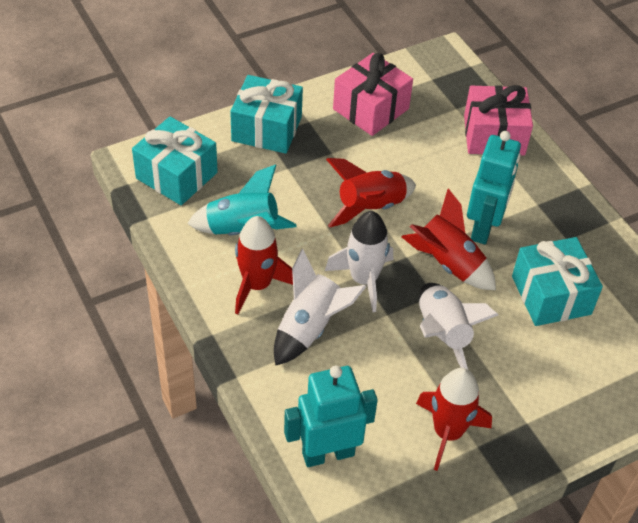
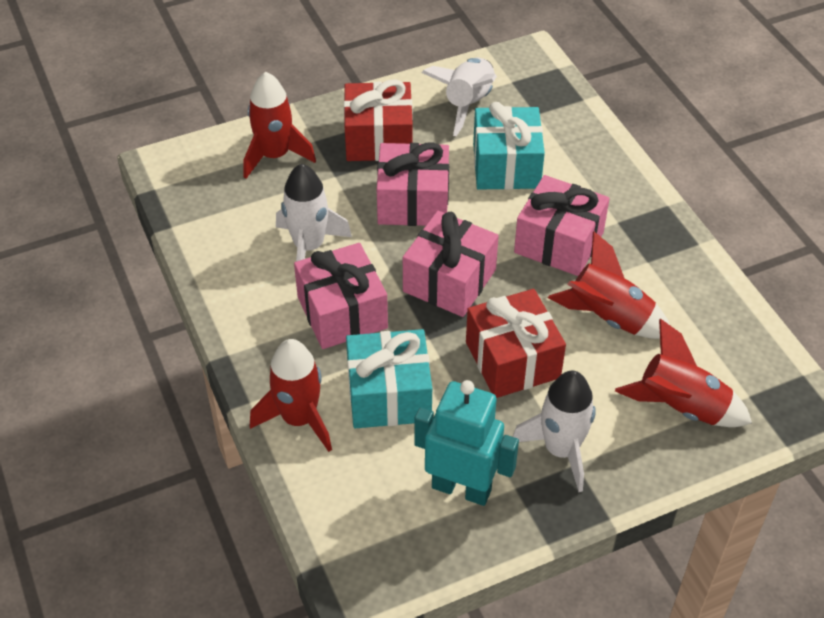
pink gift: [333,53,413,136] [464,85,533,156] = 2 -> [294,243,388,349] [377,142,449,226] [403,211,499,317] [514,175,610,276] = 4
red gift: none = 0 -> [344,79,413,161] [466,289,566,398] = 2
turquoise gift: [132,116,218,205] [230,75,303,154] [512,237,603,326] = 3 -> [346,329,432,428] [473,102,545,190] = 2
turquoise robot: [284,366,378,467] [467,131,521,244] = 2 -> [414,380,519,506] = 1
turquoise rocket: [187,164,297,235] = 1 -> none = 0

